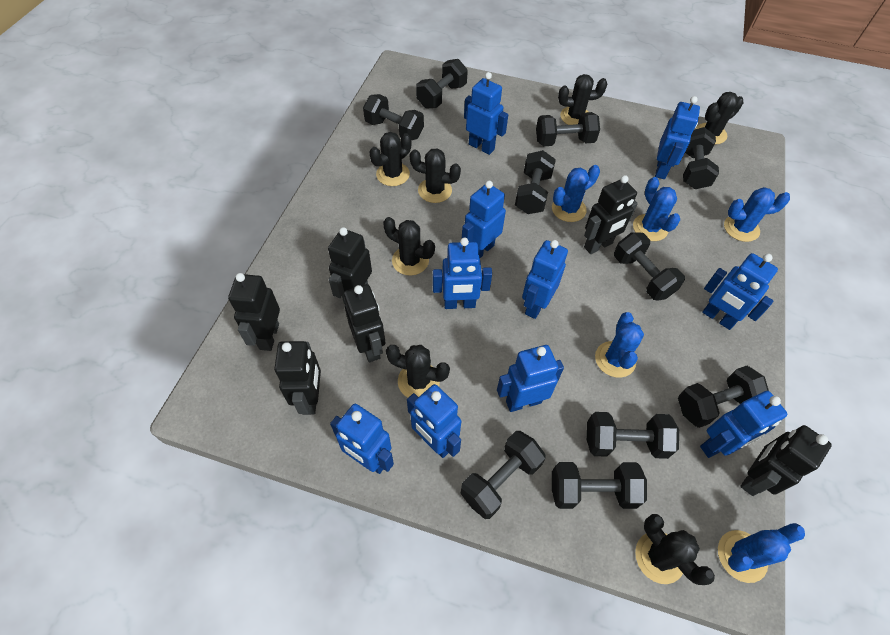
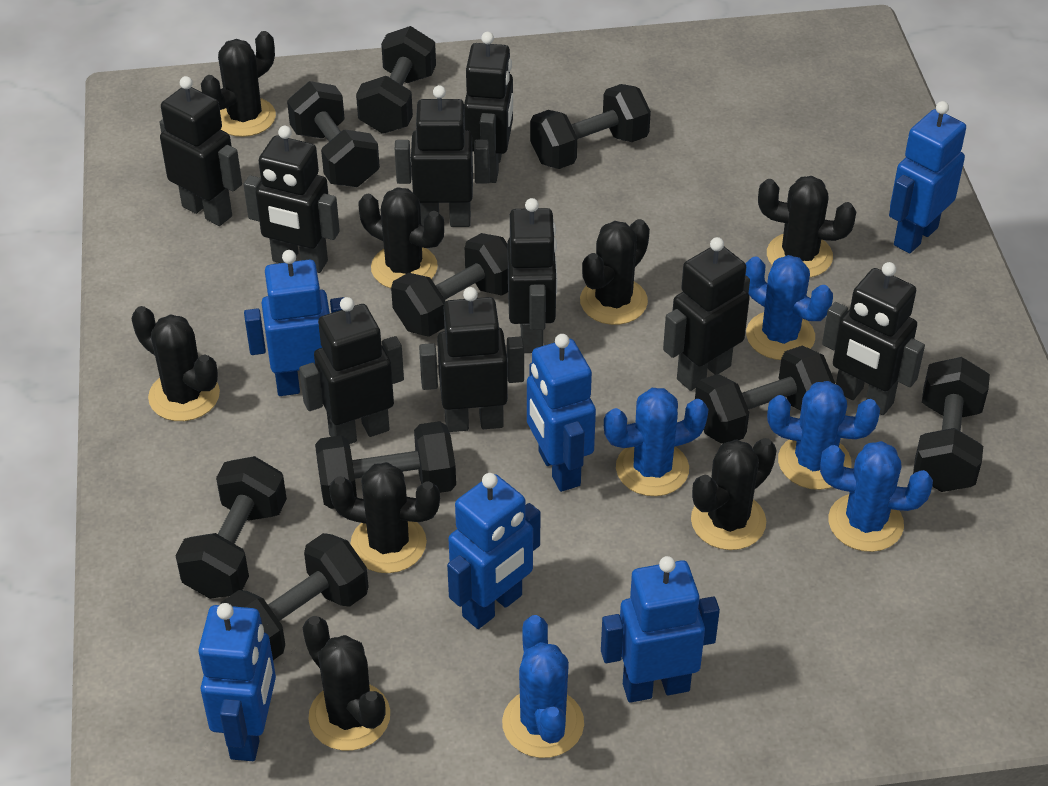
black cactus: [369,132,411,186] [383,217,435,276] [386,345,450,398] [410,148,461,203] [558,74,607,125] [635,514,715,585] [696,92,744,144] = 7 -> [132,306,220,421] [201,31,276,137] [303,616,390,751] [329,462,440,573] [358,187,444,288] [580,219,650,325] [691,438,776,550] [758,176,857,278] = 8
black dumbbell: [363,94,424,140] [416,59,468,109] [461,431,546,519] [515,150,556,214] [536,112,600,146] [552,462,647,509] [587,412,679,459] [614,232,685,301] [678,366,769,428] [683,127,719,189] = 10 -> [175,456,287,599] [221,533,369,660] [287,81,380,187] [315,421,456,509] [356,26,436,134] [391,233,508,337] [530,84,651,169] [695,346,835,444] [913,357,990,492] = 9
black robot: [228,273,280,351] [274,341,321,415] [328,227,372,304] [344,284,385,362] [584,175,638,254] [740,425,832,496] = 6 -> [160,76,242,226] [243,126,340,273] [299,297,404,444] [395,85,489,227] [419,287,524,432] [464,32,513,183] [507,198,557,353] [663,237,750,391] [822,262,925,415] = 9
blue robot: [330,404,394,474] [407,384,461,458] [433,238,492,309] [462,181,506,258] [464,72,508,155] [497,345,564,412] [522,240,568,319] [655,96,700,179] [700,391,788,458] [702,253,778,330] = 10 -> [198,603,276,761] [244,250,345,396] [447,473,541,629] [527,334,596,492] [601,556,720,703] [889,101,966,254] = 6

